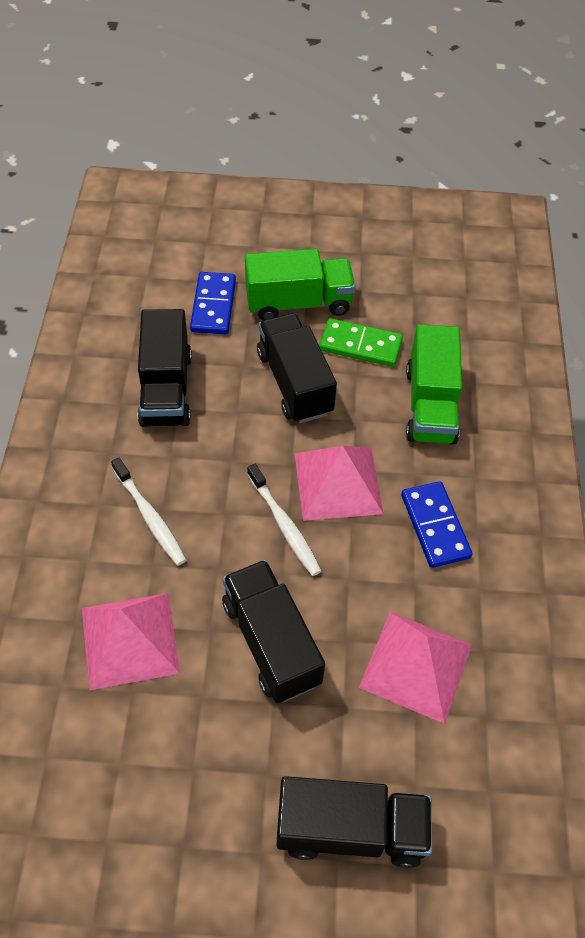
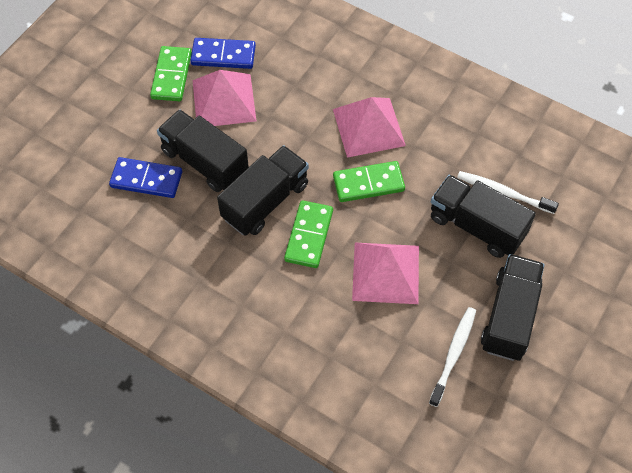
green domino: [319,318,403,367] = 1 -> [150,46,192,101] [284,200,333,268] [333,161,405,202] = 3
green truck: [245,249,356,320] [406,324,462,445] = 2 -> none = 0

